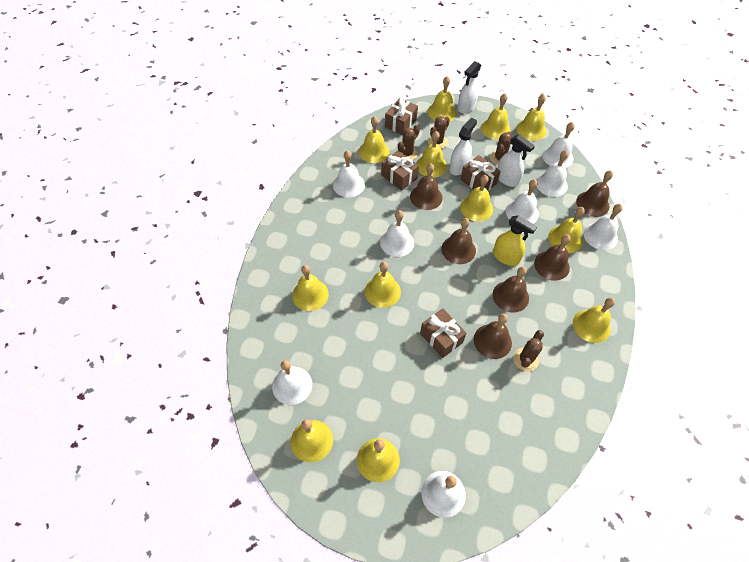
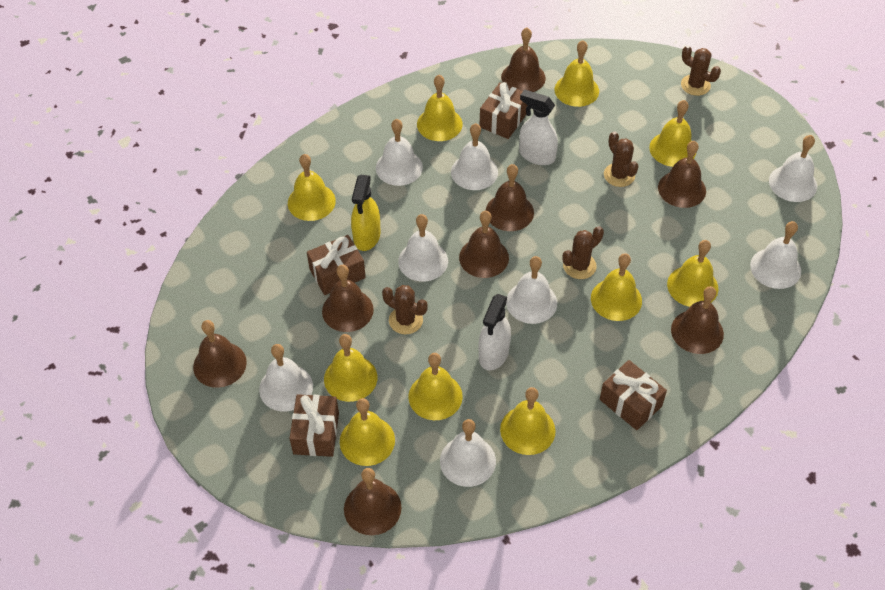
brown bell: [410,163,443,210] [441,218,476,264] [474,314,512,359] [493,267,529,313] [534,234,571,281] [576,170,613,217] = 6 -> [193,320,247,388] [322,265,374,332] [344,468,402,535] [459,211,509,278] [486,164,534,231] [501,28,546,92] [658,141,706,208] [671,286,724,354] = 8
white spray bottle: [449,118,477,176] [458,61,481,114] [497,134,535,187] = 3 -> [479,294,511,371] [519,89,558,165] = 2
yellow bell: [291,419,333,462] [292,265,329,311] [357,438,400,482] [359,116,390,163] [365,262,401,308] [416,131,447,178] [428,76,457,121] [460,175,493,221] [481,93,511,140] [517,94,546,141] [548,207,585,253] [573,297,615,343] = 12 -> [288,154,336,221] [324,334,377,402] [340,398,395,466] [408,353,463,420] [417,75,463,141] [500,387,556,455] [555,40,599,107] [591,253,642,321] [649,100,696,167] [667,240,718,307] = 10

